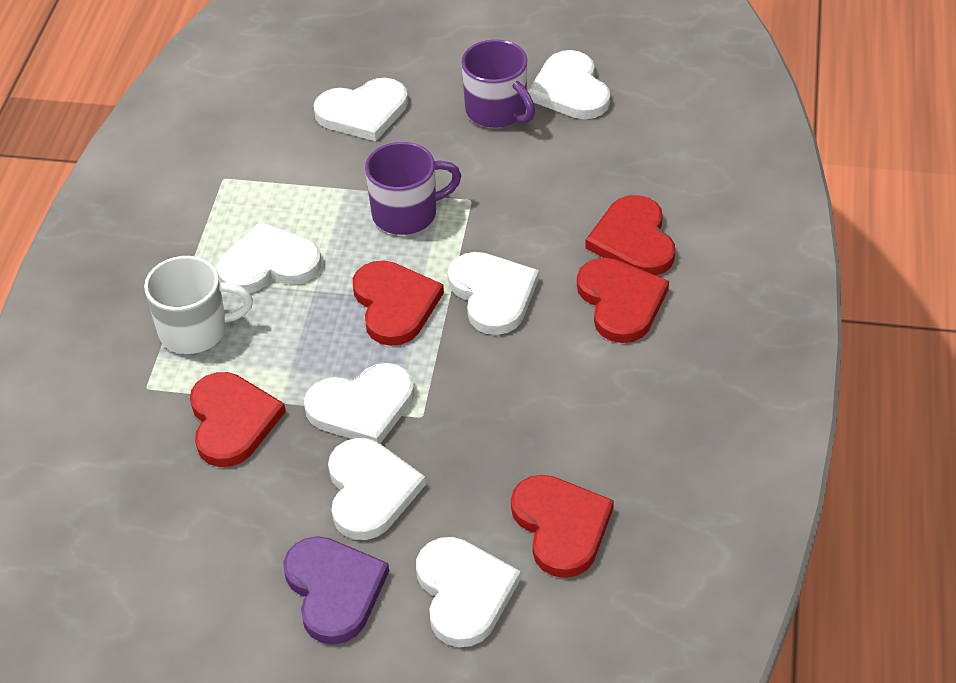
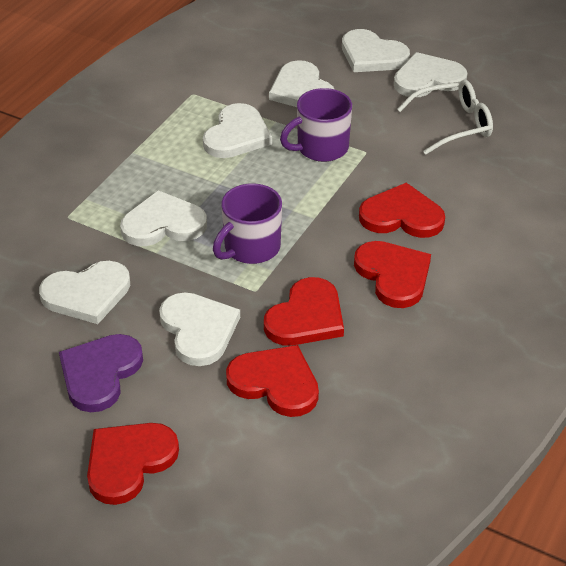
white glasses: none = 0 -> [397,80,493,155] = 1
white mug: [144,256,253,354] = 1 -> none = 0

